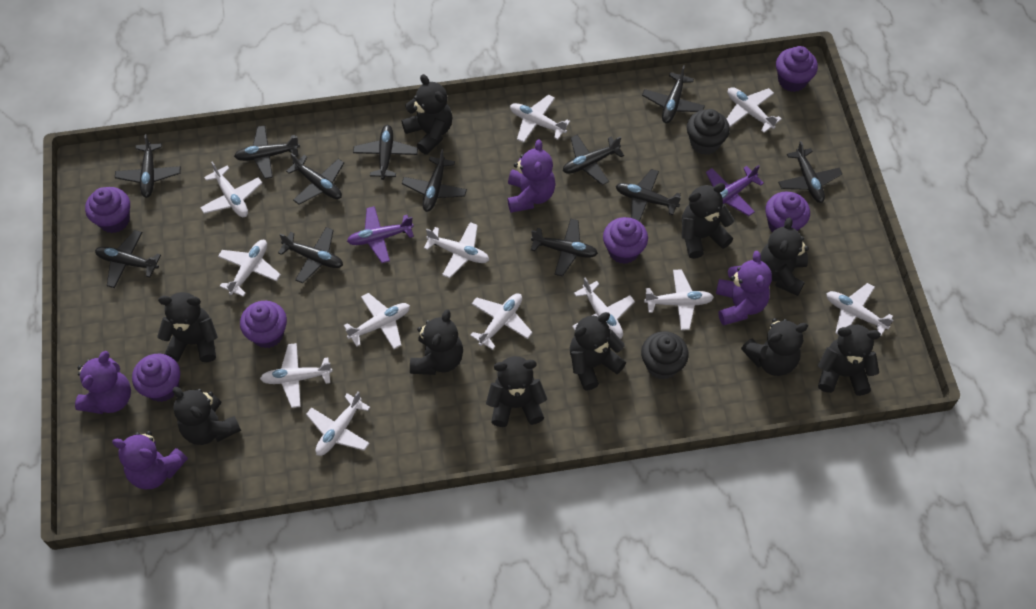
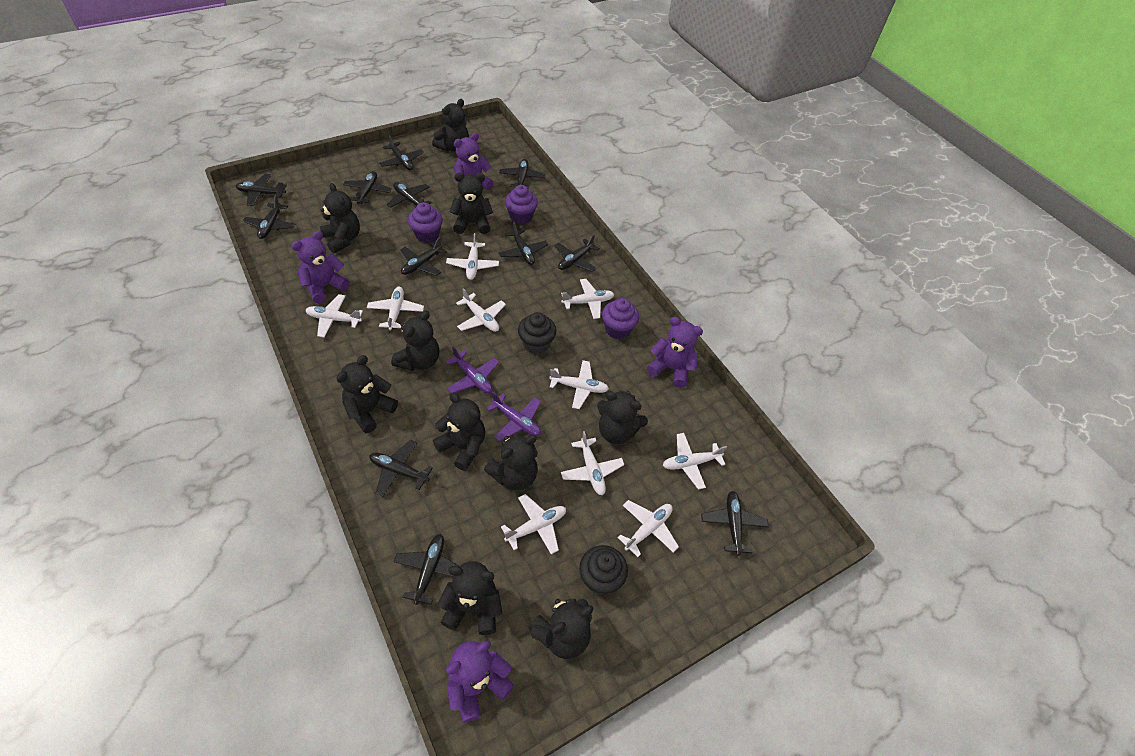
purple cupcake: [85,187,130,233] [132,354,180,402] [240,301,287,348] [603,217,648,264] [765,191,810,232] [776,46,818,92] = 6 -> [408,202,443,243] [505,185,538,225] [602,298,639,339] = 3
white plane: [200,161,262,217] [218,240,281,297] [260,343,333,408] [306,391,370,456] [344,293,410,349] [424,222,489,278] [470,293,533,350] [510,95,570,143] [572,278,635,339] [644,269,714,330] [727,87,782,133] [826,283,893,337] = 12 -> [306,294,363,338] [367,287,424,330] [446,233,499,280] [456,288,506,332] [501,494,566,554] [549,360,609,409] [561,279,614,319] [561,431,625,495] [618,500,679,557] [663,433,727,489] = 10

